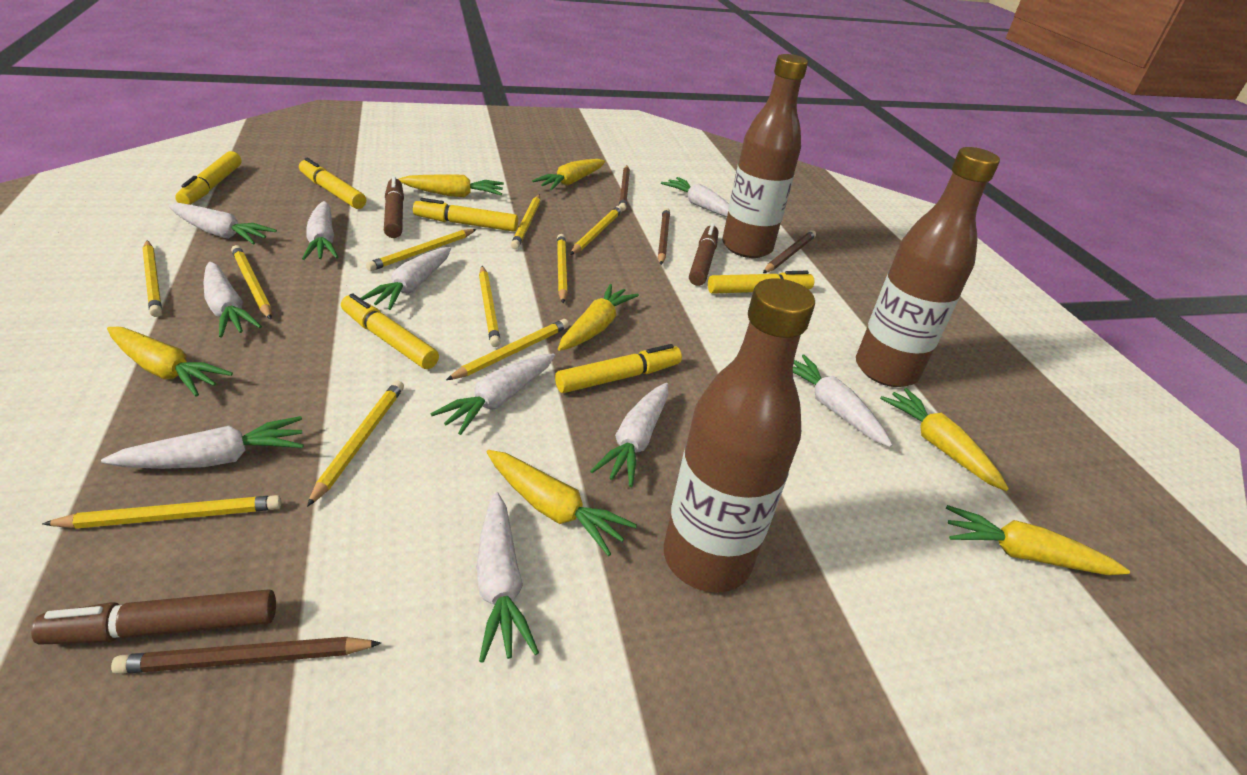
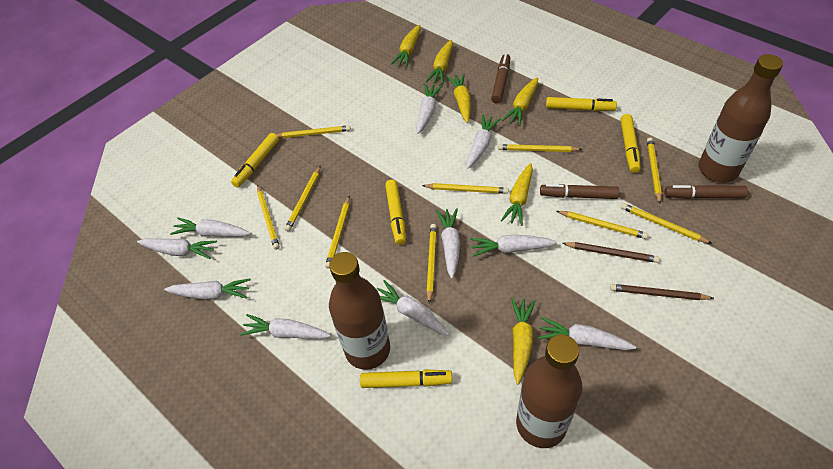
brown pencil: [111,637,381,674] [619,165,630,211] [658,208,670,265] [763,230,816,273] = 4 -> [562,242,660,263] [610,284,714,300] = 2
yellow carrot: [107,327,233,397] [398,175,504,197] [486,450,637,556] [532,159,605,190] [558,284,639,351] [880,388,1009,491] [946,505,1130,575] = 7 -> [391,25,420,67] [426,40,453,84] [447,73,471,123] [501,163,533,226] [502,78,538,126] [511,298,536,385] = 6
yellow marker: [175,151,241,205] [299,158,366,209] [341,293,439,369] [413,198,518,232] [555,344,682,393] [708,271,814,294] = 6 -> [231,133,279,187] [360,369,452,388] [385,180,406,245] [546,97,617,111] [620,114,641,173] = 5

